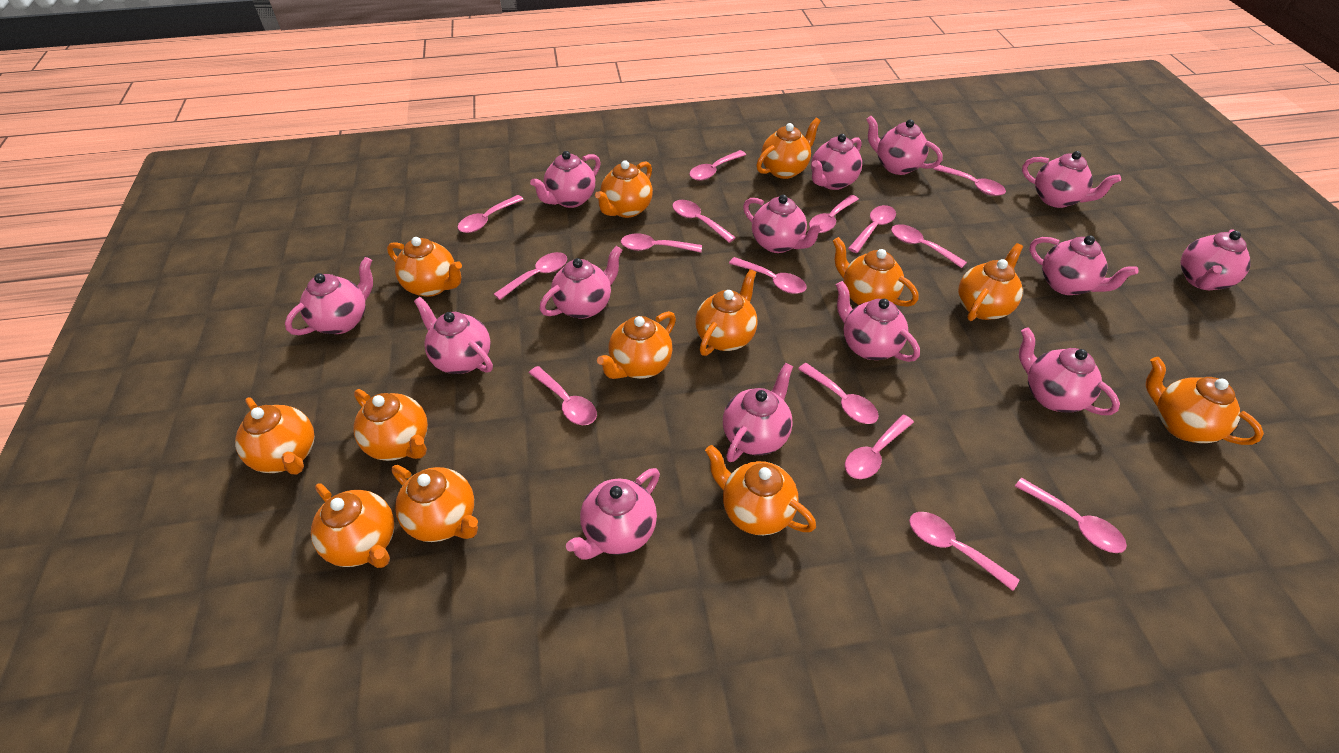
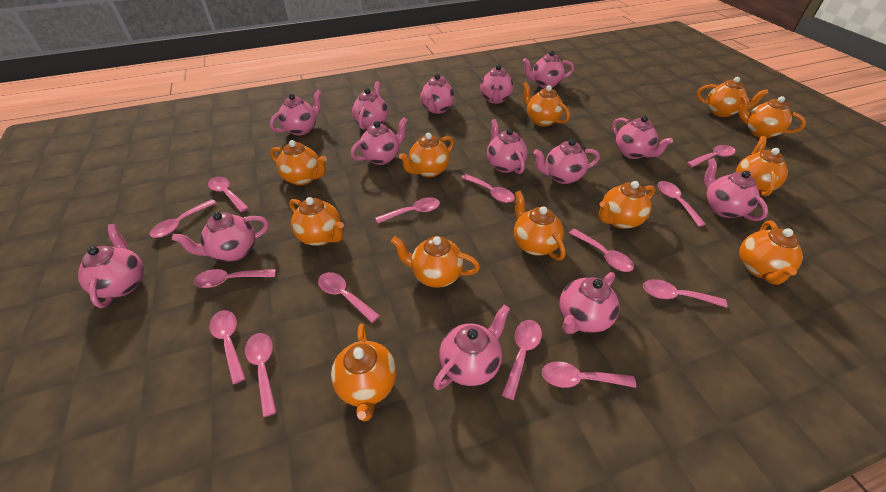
orange teapot: [235,397,315,474] [311,483,394,568] [353,389,428,461] [387,237,462,297] [391,465,478,542] [595,160,653,218] [597,311,676,379] [695,269,758,356] [705,445,816,535] [756,118,821,179] [833,237,918,307] [958,243,1023,321] [1145,357,1264,445] = 13 -> [270,140,327,185] [289,197,344,246] [331,324,397,421] [391,236,480,288] [399,133,454,177] [514,191,566,260] [522,82,570,127] [599,181,655,229] [697,77,769,117] [736,136,788,196] [738,95,806,138] [739,220,803,285] = 12
pink spoon: [457,195,524,233] [494,252,567,300] [529,366,597,425] [621,233,702,253] [672,200,736,243] [689,150,746,181] [729,257,807,294] [798,363,879,424] [809,195,859,233] [845,415,914,479] [848,205,896,253] [891,224,967,268] [909,512,1019,591] [933,165,1006,196] [1015,478,1127,553] = 15 -> [149,199,216,238] [194,269,276,288] [208,177,249,212] [209,310,246,384] [245,333,277,417] [318,272,380,323] [375,197,440,223] [461,174,515,203] [502,320,542,400] [542,361,636,388] [569,229,634,272] [643,279,727,308] [658,181,706,227] [687,145,735,167] = 14

